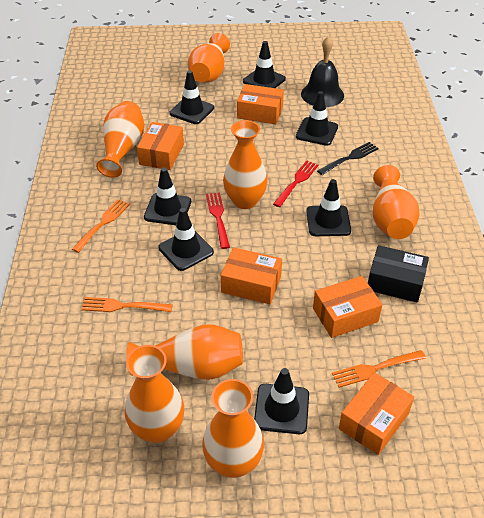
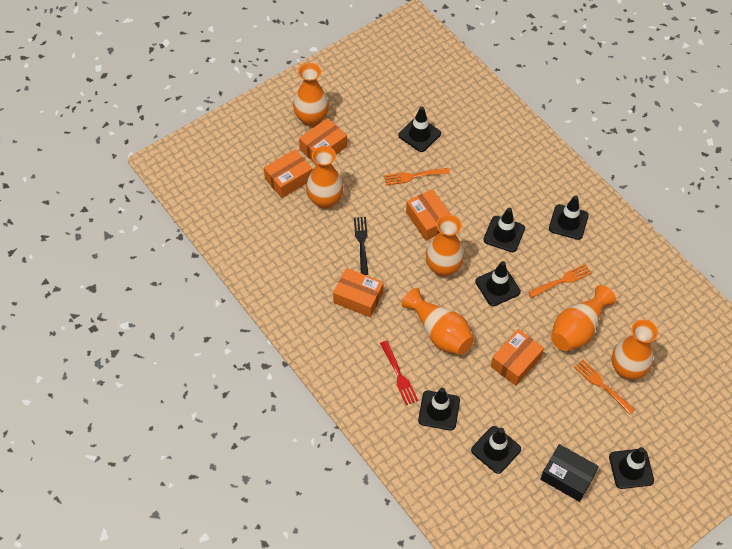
black bell: [301,36,344,107] = 1 -> none = 0
orange vase: [96,101,145,178] [125,345,184,443] [127,324,243,380] [188,33,230,83] [202,379,264,478] [223,120,268,209] [372,165,420,239] = 7 -> [293,63,329,127] [306,146,344,209] [402,288,474,355] [426,215,464,277] [551,285,616,351] [612,320,658,379] = 6
red fork: [206,192,230,249] [273,161,318,207] = 2 -> [380,341,418,405] = 1

